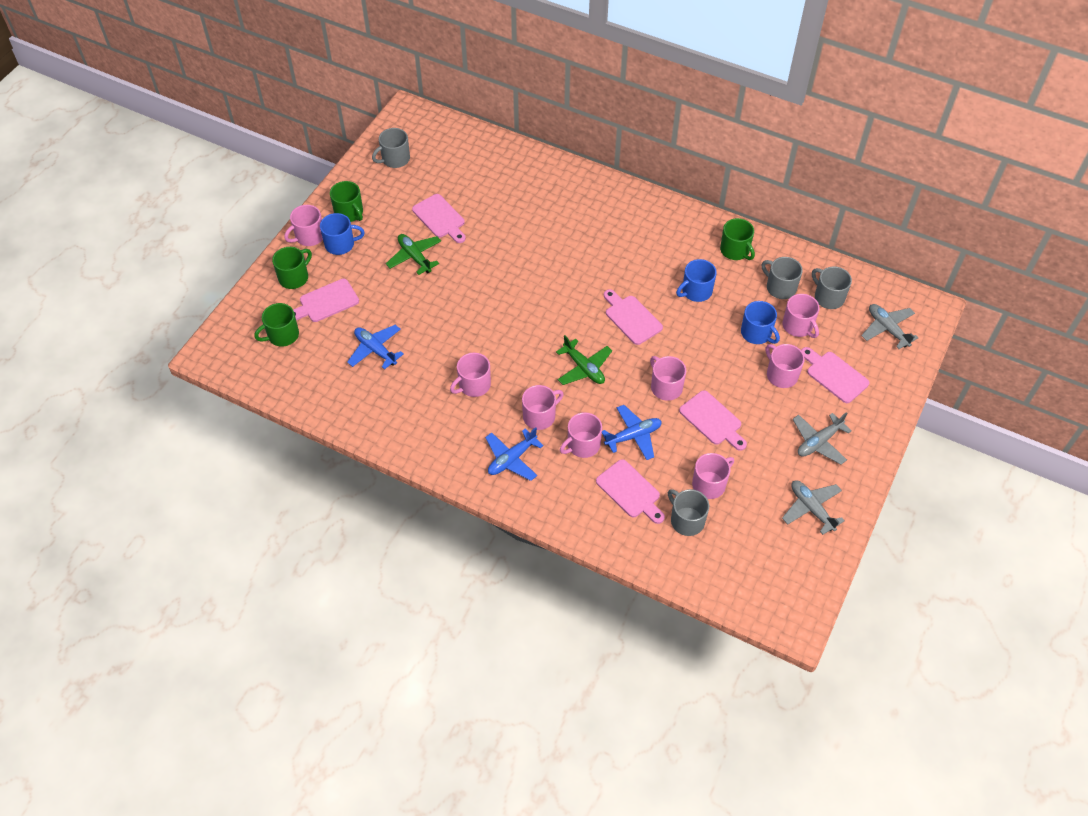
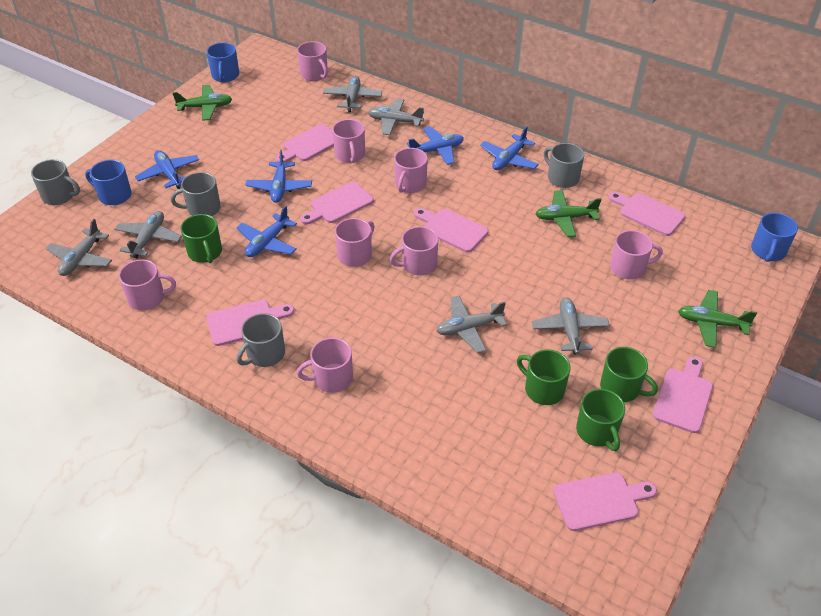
blue plane: [347,325,404,370] [485,427,544,481] [602,405,662,460] = 3 -> [135,150,199,189] [236,206,297,257] [246,150,312,203] [407,126,464,165] [480,126,539,170] = 5
green plane: [386,234,441,275] [556,335,612,385] = 2 -> [172,85,232,121] [535,190,602,237] [678,290,757,348] = 3
grey plane: [782,480,845,535] [793,412,852,465] [861,304,919,349] = 3 -> [46,219,112,276] [114,211,182,258] [323,76,382,113] [368,98,424,135] [436,296,507,353] [532,297,610,354] = 6
pink cutting board: [293,279,359,322] [412,194,466,243] [596,459,665,524] [604,289,663,345] [679,390,747,451] [801,347,870,403] = 6 -> [206,300,294,346] [275,124,334,162] [300,181,374,224] [414,208,488,252] [553,472,657,531] [608,192,685,236] [652,356,713,433] = 7

